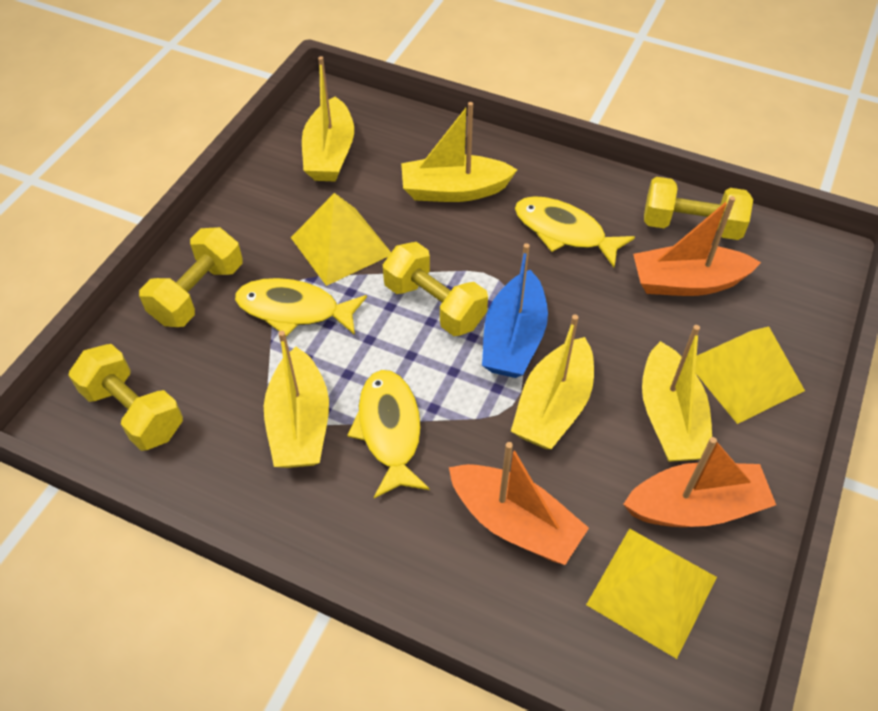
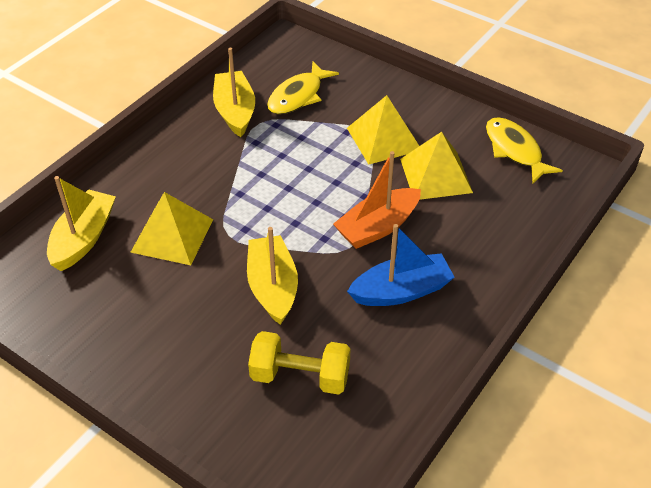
orange boat: [449,442,589,565] [623,437,776,527] [633,196,761,296] = 3 -> [333,151,421,249] = 1
yellow boat: [264,331,329,468] [302,56,354,182] [401,102,517,202] [511,315,594,449] [642,325,712,462] = 5 -> [47,176,116,271] [213,48,255,137] [247,227,298,325] = 3
yellow dumbbell: [68,344,183,451] [139,227,243,327] [383,242,488,336] [644,177,753,240] = 4 -> [248,331,350,395] = 1
yellow fish: [235,278,367,337] [347,370,430,498] [515,196,635,267] = 3 -> [267,61,339,114] [486,117,563,183] = 2

